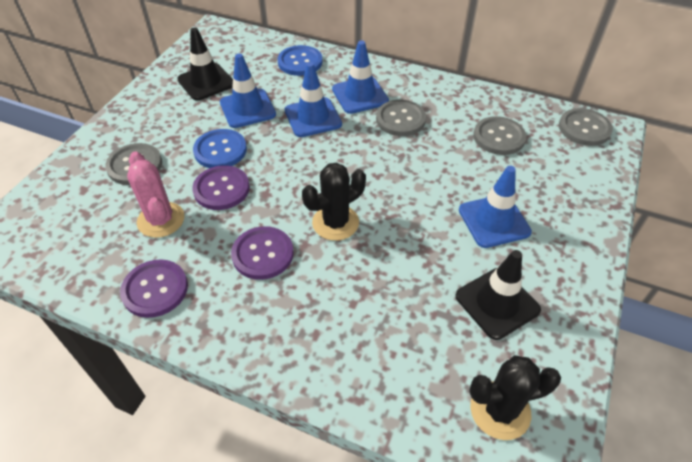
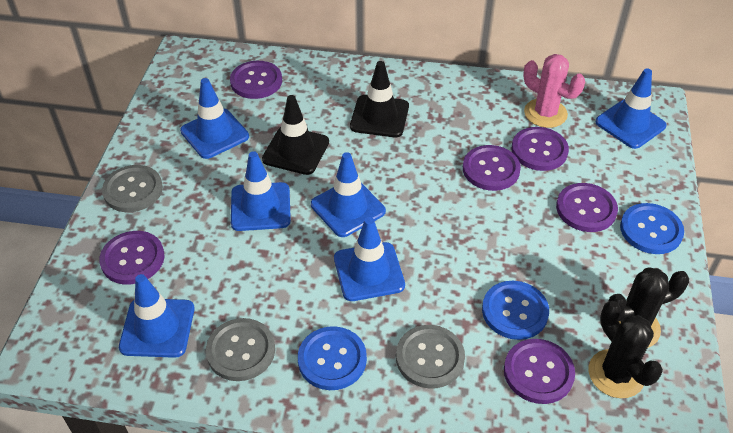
blue button: [193,129,247,168] [277,45,322,76] = 2 -> [298,326,367,390] [482,281,549,340] [620,203,684,254] = 3
blue traffic cone: [220,53,276,128] [285,62,342,137] [332,40,389,114] [459,166,532,248] = 4 -> [119,274,195,358] [180,78,249,159] [231,151,291,231] [311,152,386,237] [334,217,405,301] [596,68,667,149] = 6
grey button: [105,143,162,185] [376,100,426,136] [473,116,526,155] [559,108,613,146] = 4 -> [102,165,163,212] [206,318,275,381] [396,325,465,389] = 3
purple button: [120,259,188,318] [192,165,250,210] [231,226,294,280] = 3 -> [99,231,165,285] [230,61,282,99] [463,145,521,191] [504,339,575,404] [511,127,569,171] [556,183,618,232] = 6

